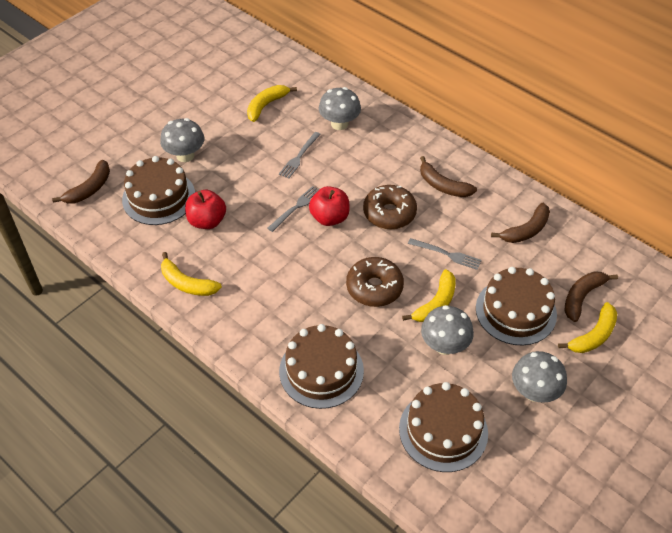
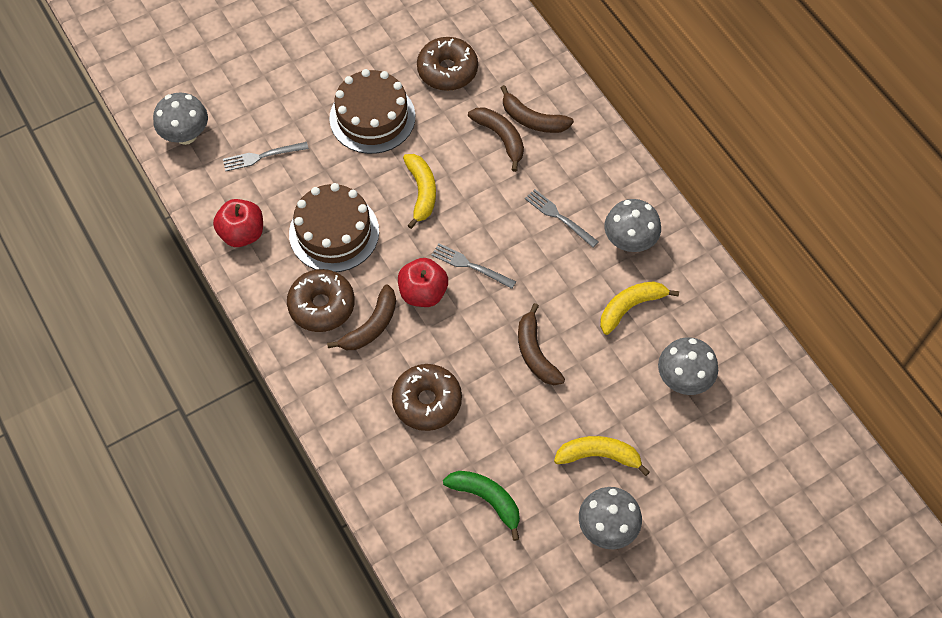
brown cake: [122,156,195,225] [279,324,364,409] [399,382,488,472] [476,267,557,346] = 4 -> [289,183,379,272] [329,69,415,154] = 2
brown donut: [346,257,404,307] [363,185,417,229] = 2 -> [287,269,355,332] [392,364,462,431] [417,37,478,91] = 3
green banana: none = 0 -> [443,471,520,541] = 1
yellow banana: [161,252,222,296] [247,85,297,122] [402,269,456,322] [558,302,617,353] = 4 -> [403,154,436,229] [554,436,650,476] [600,281,679,335] = 3

